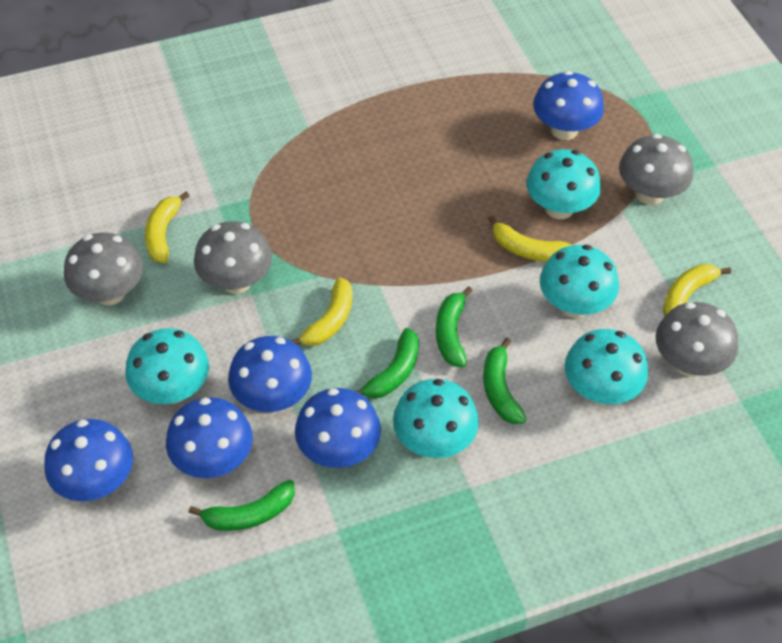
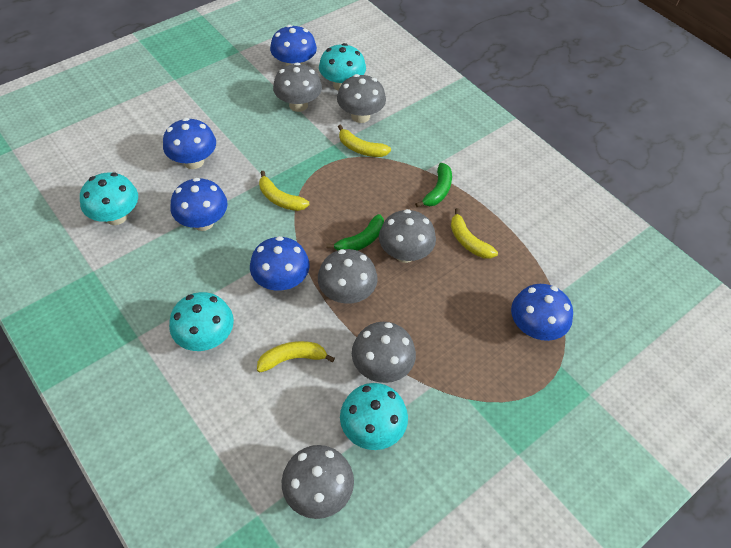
green banana: [189,480,295,531] [355,328,419,398] [436,286,473,367] [483,338,526,424] = 4 -> [326,214,384,251] [415,163,452,207] = 2
grey mushroom: [64,232,143,305] [194,221,272,294] [619,134,693,205] [656,302,738,377] = 4 -> [273,63,322,112] [282,445,354,519] [318,249,378,304] [337,74,386,123] [352,322,416,383] [379,209,436,263] = 6
turquoise mushroom: [125,328,209,404] [393,379,479,458] [527,149,601,219] [540,245,619,318] [565,329,648,404] = 5 -> [80,172,138,225] [169,292,234,351] [319,43,366,91] [340,383,408,450] = 4

